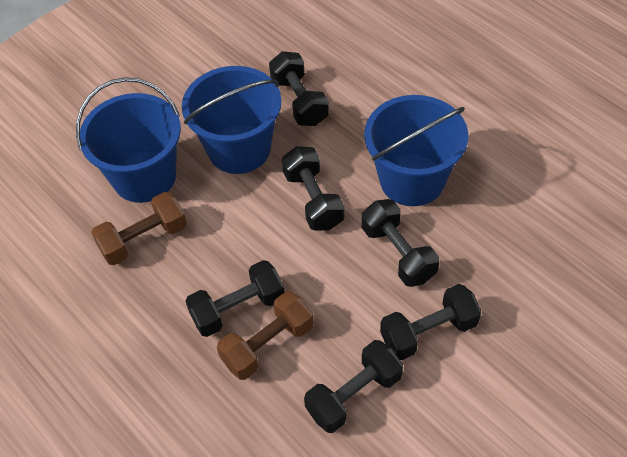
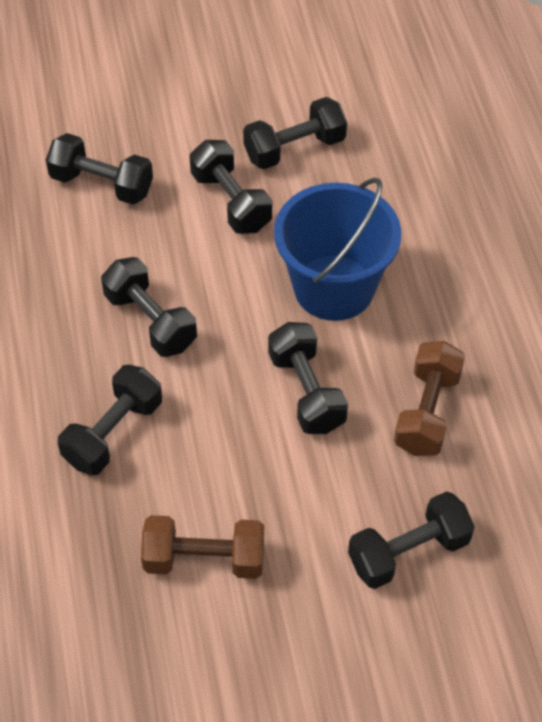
black dumbbell: [186,260,284,337] [269,51,329,126] [282,146,344,230] [304,340,403,433] [362,199,439,287] [380,284,481,360] = 6 -> [46,133,153,205] [58,365,162,475] [101,257,197,357] [189,140,272,234] [243,97,347,169] [268,322,348,434] [348,491,474,589] = 7
blue bucket: [76,77,181,203] [182,66,281,174] [364,95,468,206] = 3 -> [274,177,401,321] = 1

